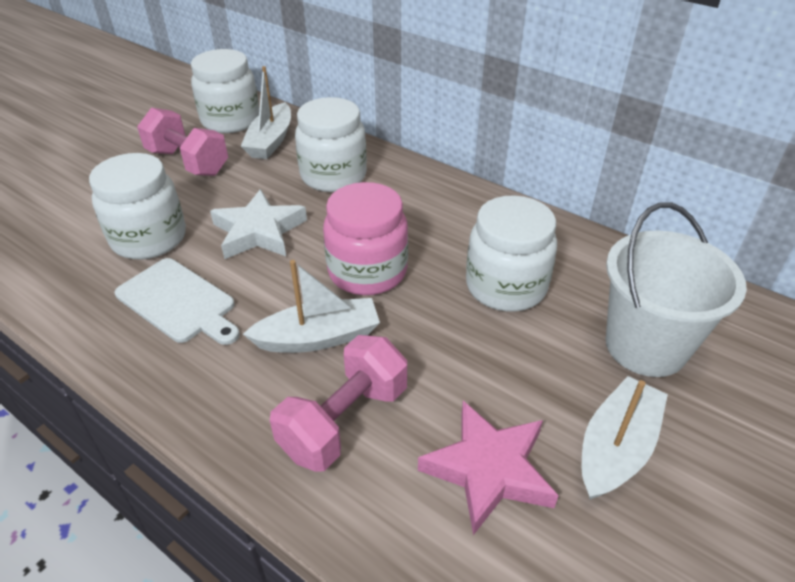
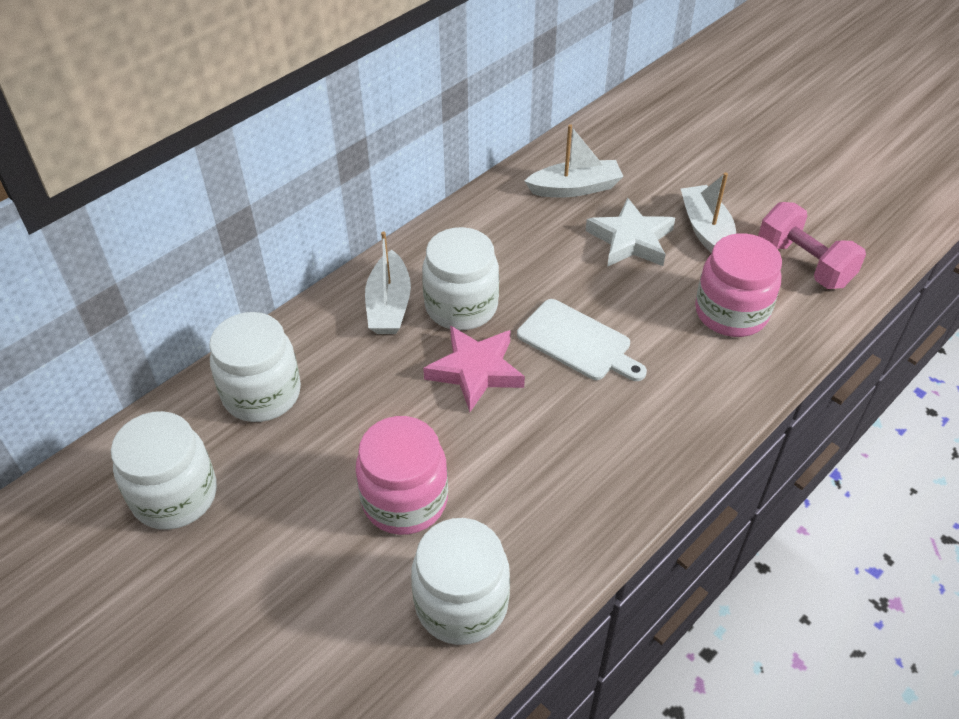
pink dumbbell: [137,108,228,176] [270,335,407,472] = 2 -> [758,202,866,289] = 1
pink jar: [323,182,408,295] = 1 -> [356,416,448,535] [695,233,782,337] = 2
white bucket: [606,202,747,377] = 1 -> none = 0

